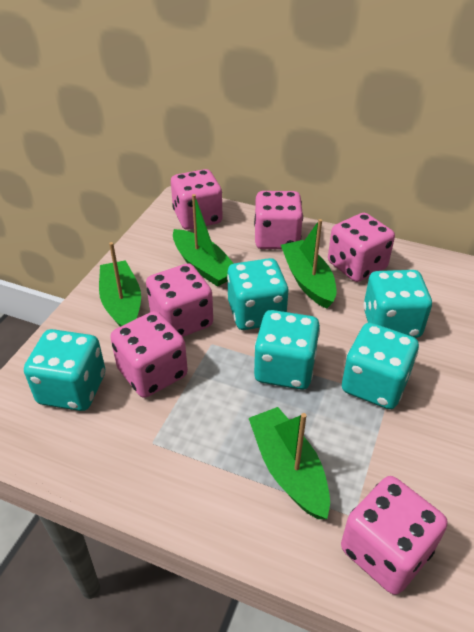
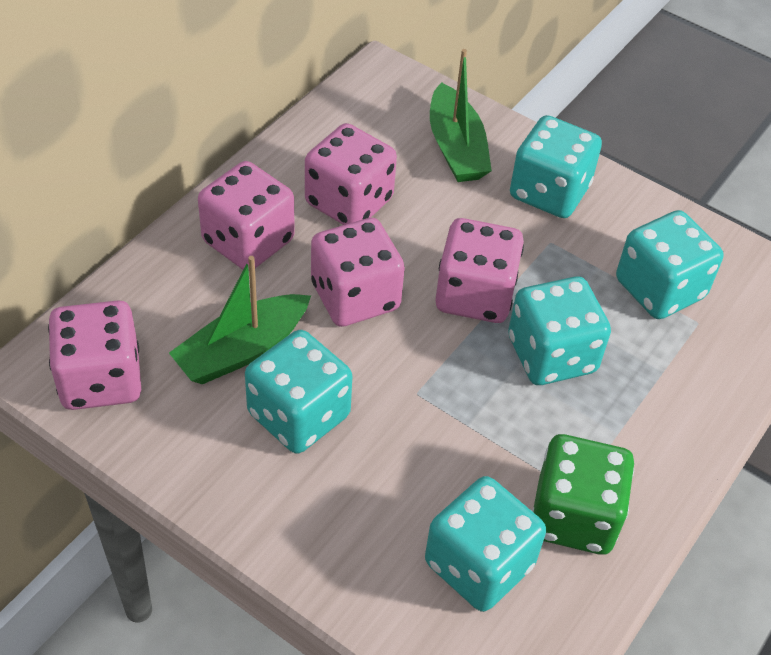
green boat: [99,242,141,327] [173,194,234,287] [249,407,330,519] [281,219,337,309] = 4 -> [169,256,311,384] [430,49,492,182] = 2
green dice: none = 0 -> [532,434,634,555] = 1
pink dice: [110,311,188,398] [146,263,213,337] [171,169,223,230] [254,191,303,249] [328,213,395,282] [341,476,448,595] = 6 -> [48,300,141,410] [198,161,295,269] [305,123,397,225] [311,218,405,327] [435,218,524,323] = 5

